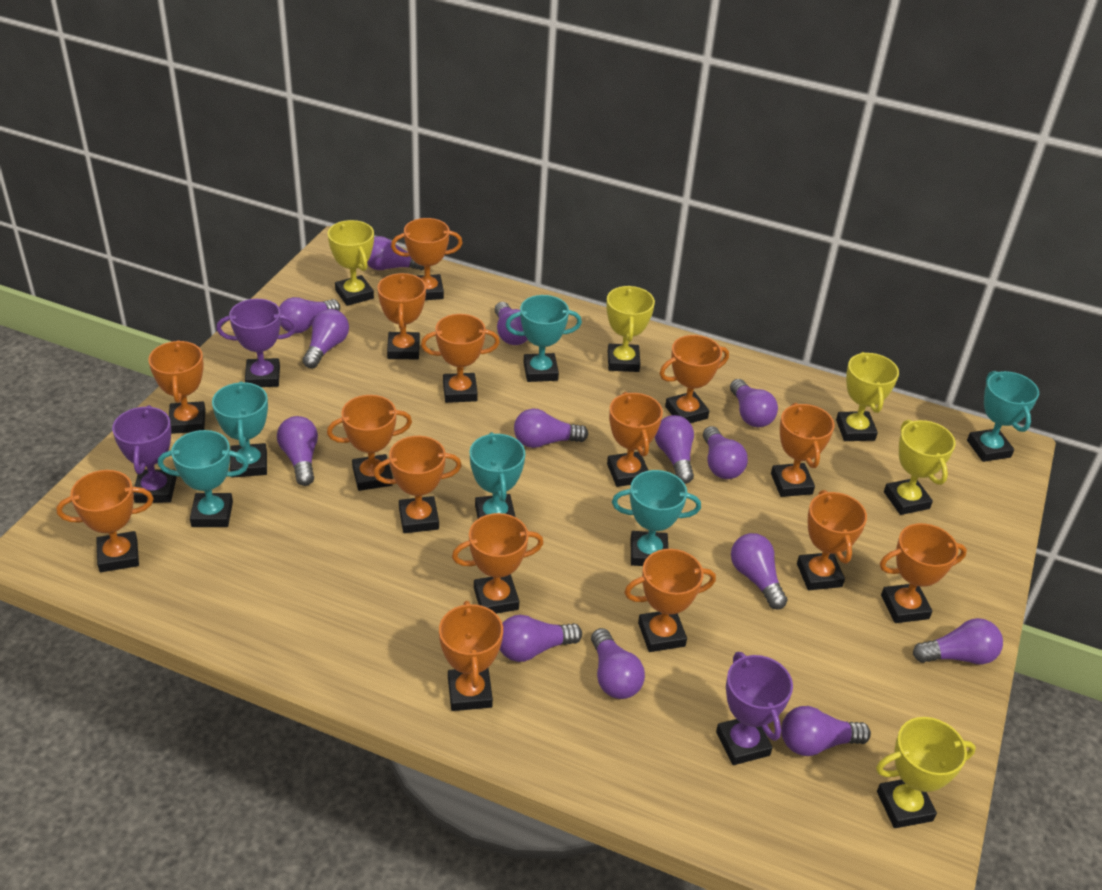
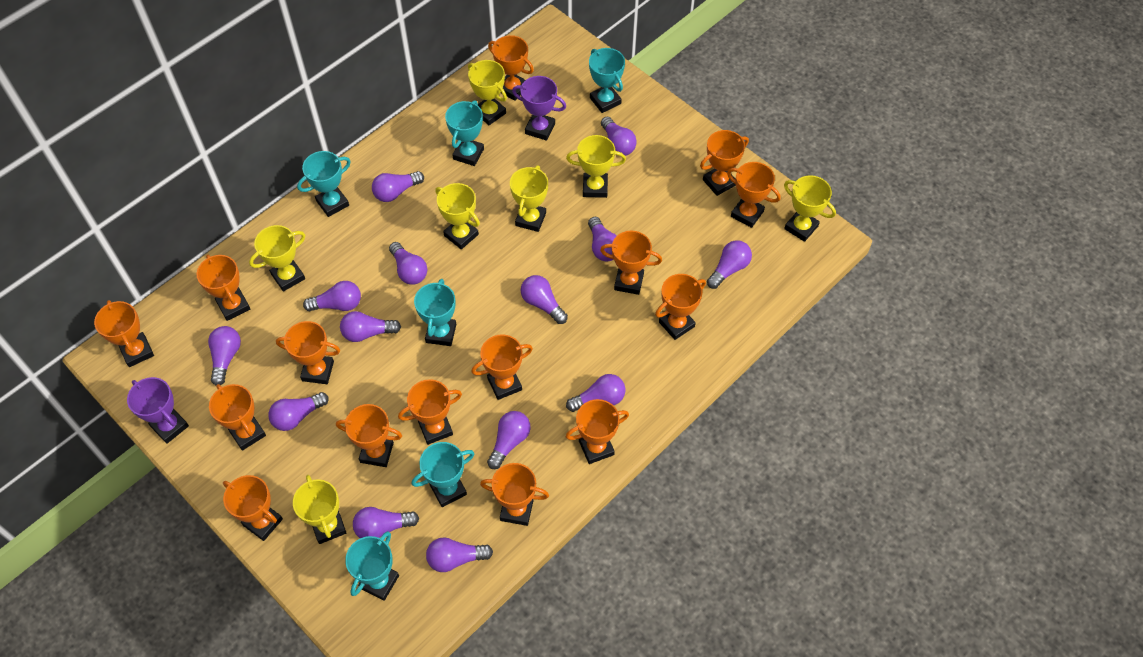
purple trophy: [112,405,176,503] [216,299,297,387] [716,652,793,765] = 3 -> [127,377,189,444] [512,76,566,140] = 2
yellow trophy: [328,220,374,306] [606,286,655,372] [836,352,899,441] [876,717,976,828] [884,420,955,515] = 5 -> [249,225,305,291] [293,475,347,544] [435,183,480,249] [468,60,507,125] [510,165,548,232] [566,135,626,198] [784,175,836,242] = 7

